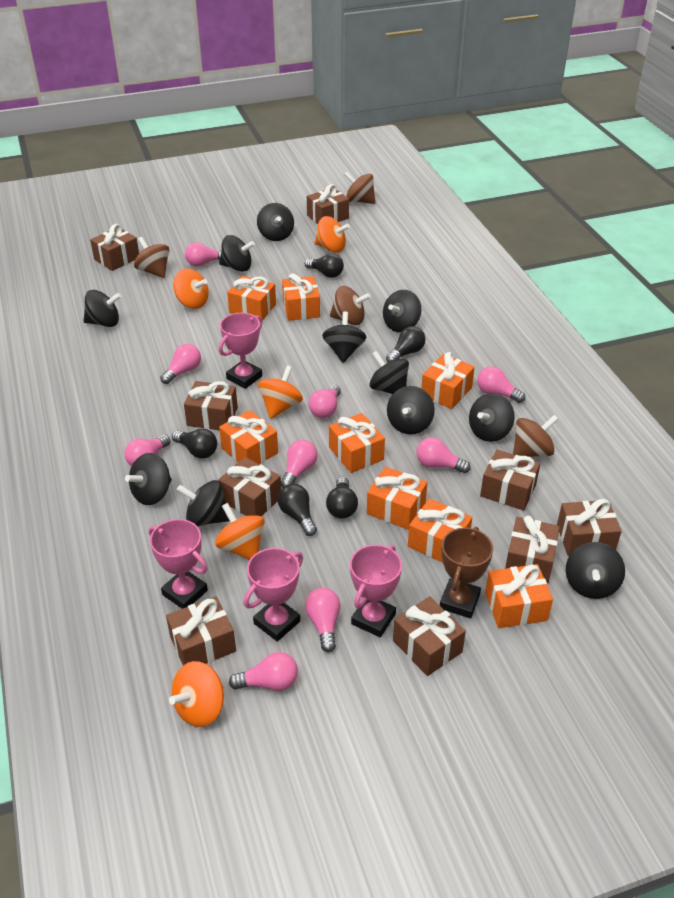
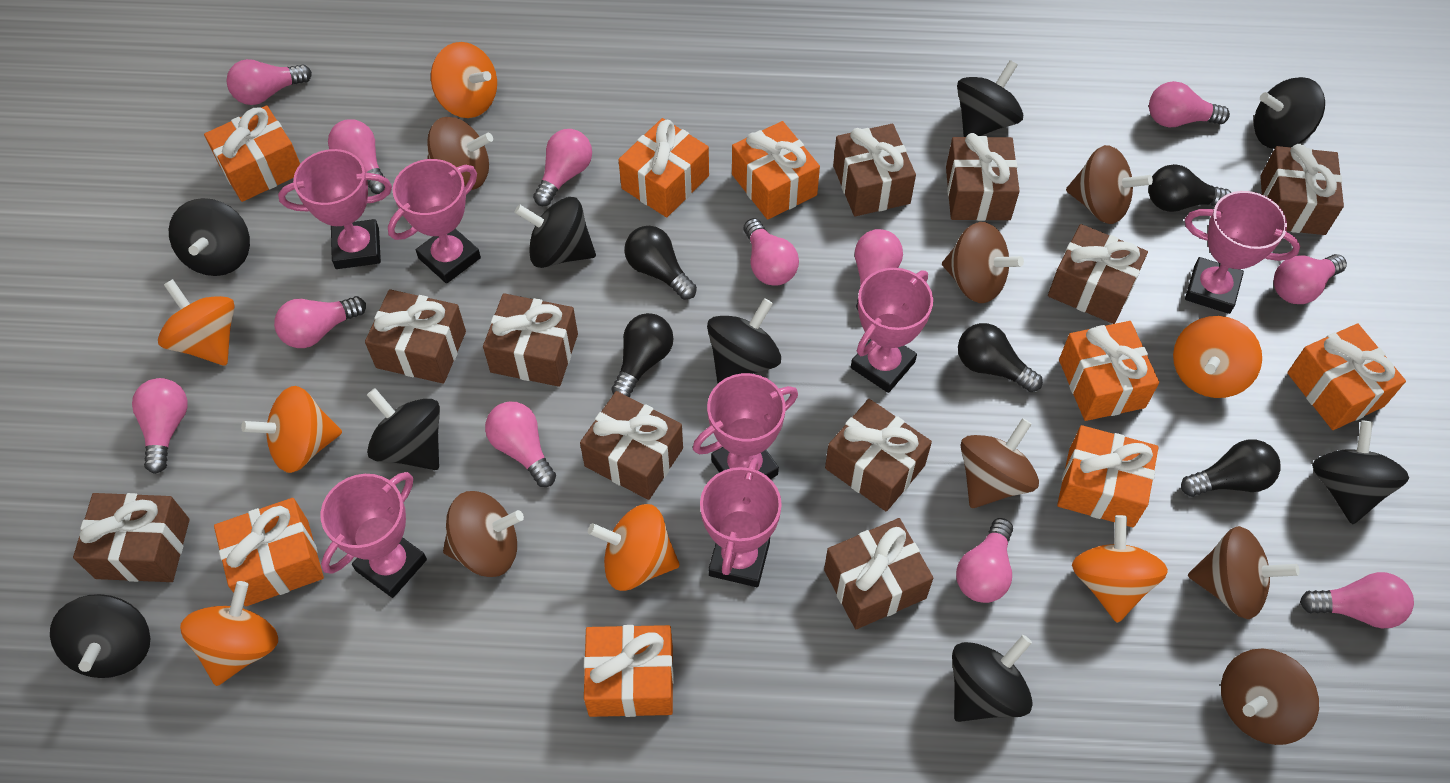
black spinning top: [83,290,121,327] [125,453,172,505] [177,480,230,527] [219,235,255,272] [257,203,294,241] [322,311,366,363] [369,351,409,394] [383,290,421,332] [387,386,435,434] [469,393,515,442] [566,542,625,599] = 11 -> [50,594,150,678] [169,198,250,276] [367,388,440,470] [515,197,596,268] [707,298,781,383] [952,635,1033,722] [957,60,1023,137] [1254,77,1325,149] [1312,421,1409,525] = 9
brown gift: [90,224,139,271] [166,596,236,665] [184,381,238,430] [218,457,281,516] [307,184,349,224] [393,597,466,676] [480,450,540,511] [505,516,560,584] [557,499,622,556] = 9 -> [73,493,190,582] [365,289,466,384] [483,293,578,387] [580,391,683,500] [824,518,933,629] [825,399,932,511] [833,124,916,216] [946,133,1020,221] [1048,224,1148,324] [1260,144,1344,235] = 10
brown spinning top: [134,237,169,278] [330,286,371,325] [344,172,376,204] [513,415,558,457] = 4 -> [427,117,493,190] [443,491,524,577] [942,222,1024,303] [960,418,1039,508] [1066,145,1153,224] [1188,526,1300,619] [1221,648,1319,745] = 7
brown trophy: [440,527,493,618] = 1 -> none = 0
orange spinning top: [169,661,224,727] [173,269,209,309] [215,503,265,560] [258,366,303,419] [315,216,350,253] = 5 -> [158,279,235,366] [180,581,278,686] [241,386,342,473] [431,42,497,118] [588,504,680,591] [1072,515,1168,623] [1173,316,1262,398] = 7
pink light bulb: [124,434,171,466] [160,344,201,384] [185,242,221,266] [229,652,298,691] [281,440,318,488] [305,588,341,652] [308,385,341,418] [417,437,471,473] [477,366,525,403] = 9 -> [132,378,187,474] [226,59,312,105] [274,296,366,348] [328,119,385,194] [485,402,556,487] [533,129,592,206] [744,218,799,286] [855,229,903,310] [956,518,1013,603] [1149,81,1230,127] [1274,254,1347,304] [1300,572,1414,629] = 12
pink trophy: [149,519,208,609] [219,313,262,389] [243,548,303,641] [350,545,402,637] = 4 -> [278,149,392,269] [320,472,427,598] [388,159,481,284] [693,373,798,479] [700,458,782,587] [851,268,933,393] [1185,191,1300,314] = 7

